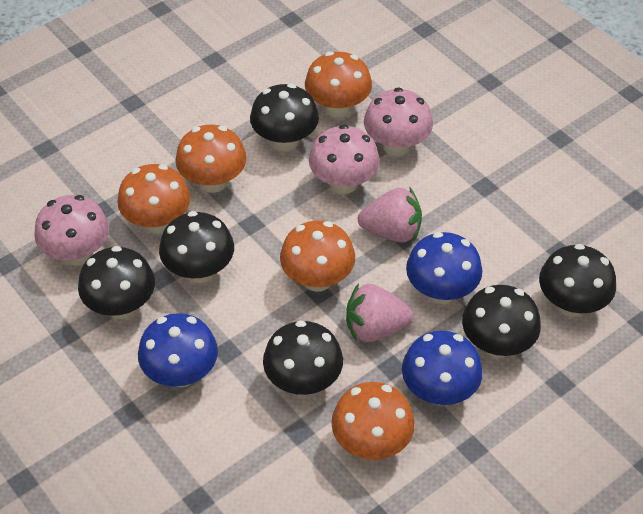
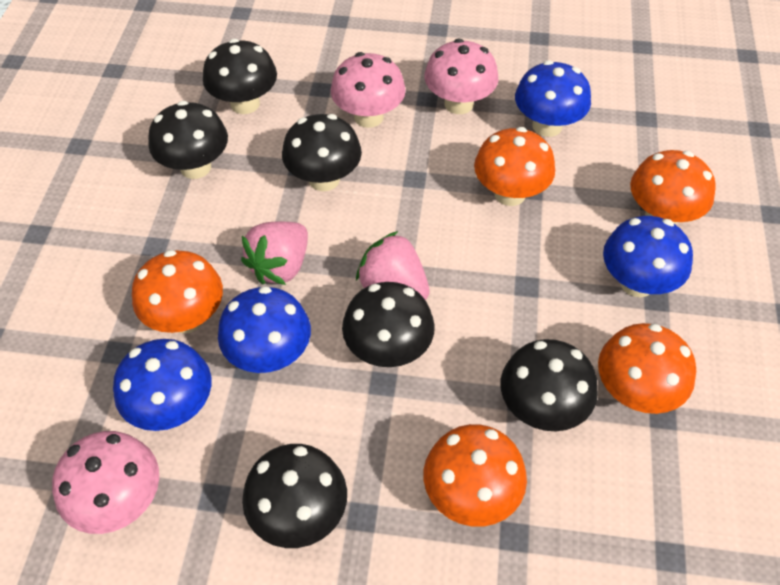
blue mushroom: [138,313,218,388] [402,331,483,405] [406,232,482,304] = 3 -> [113,339,211,431] [218,286,311,373] [515,60,591,137] [603,216,693,297] = 4

